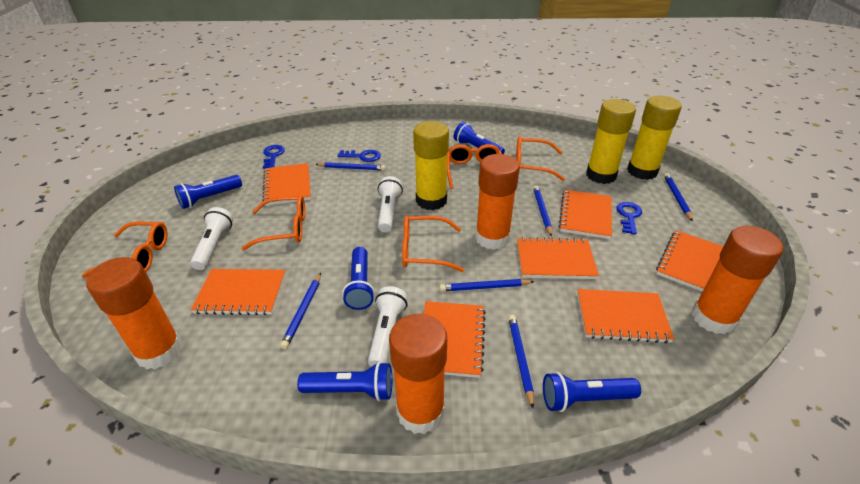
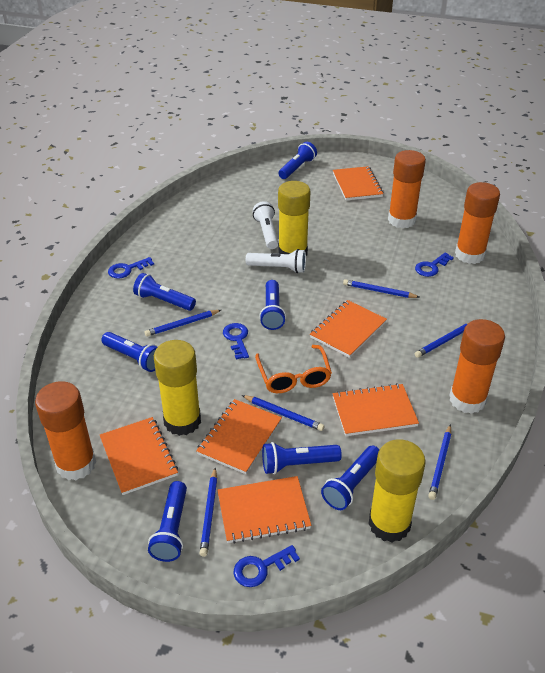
blue flashlight: [174,175,242,209] [297,362,392,401] [342,247,375,310] [454,122,505,154] [543,372,641,412] = 5 -> [101,332,157,372] [133,273,196,311] [148,481,187,562] [259,280,286,330] [262,442,342,474] [278,142,317,179] [321,446,380,510] = 7
blue key: [263,145,285,169] [338,150,381,162] [616,202,642,235] = 3 -> [108,257,154,278] [223,323,249,360] [234,545,300,587] [415,252,454,277] = 4
orange glasses: [82,222,168,278] [242,195,305,250] [402,216,464,272] [447,144,502,189] [516,136,565,181] = 5 -> [255,345,332,393] = 1
orange notebook: [191,269,286,315] [262,163,311,206] [424,301,486,378] [517,237,599,279] [559,190,612,239] [577,289,674,343] [656,230,723,292] = 7 -> [100,417,178,495] [196,399,282,474] [217,476,311,544] [310,300,387,358] [332,383,419,436] [333,166,384,200] = 6
white flashlight: [190,207,233,270] [368,286,408,367] [378,176,403,232] = 3 -> [246,249,306,273] [253,201,278,249] = 2

